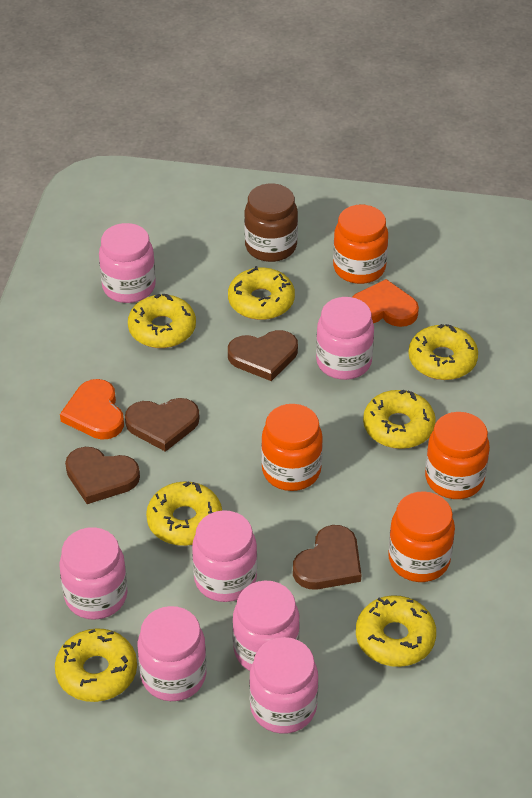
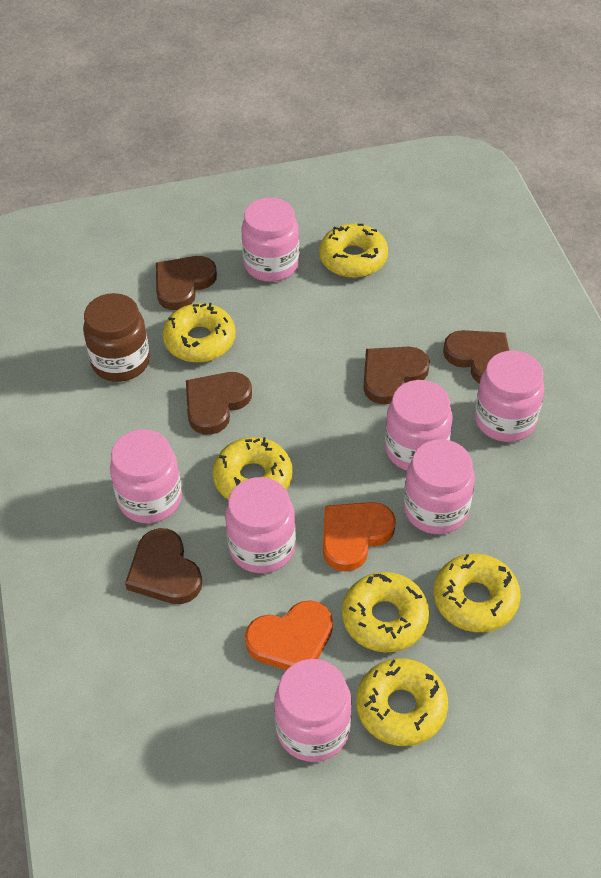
brown heart: [65,447,140,504] [125,398,199,452] [228,330,298,381] [293,525,361,590] = 4 -> [125,528,202,604] [156,256,217,310] [186,372,252,435] [363,347,430,405] [443,330,509,384] = 5
orange jar: [261,404,323,491] [333,205,388,284] [388,491,455,582] [425,412,490,499] = 4 -> none = 0
yellow donut: [55,628,137,702] [128,294,196,348] [146,481,222,546] [228,266,295,320] [356,595,436,667] [363,390,436,449] [408,324,478,380] = 7 -> [162,303,236,362] [213,437,293,500] [319,223,388,278] [342,572,430,652] [356,658,448,746] [433,554,521,632] = 6

